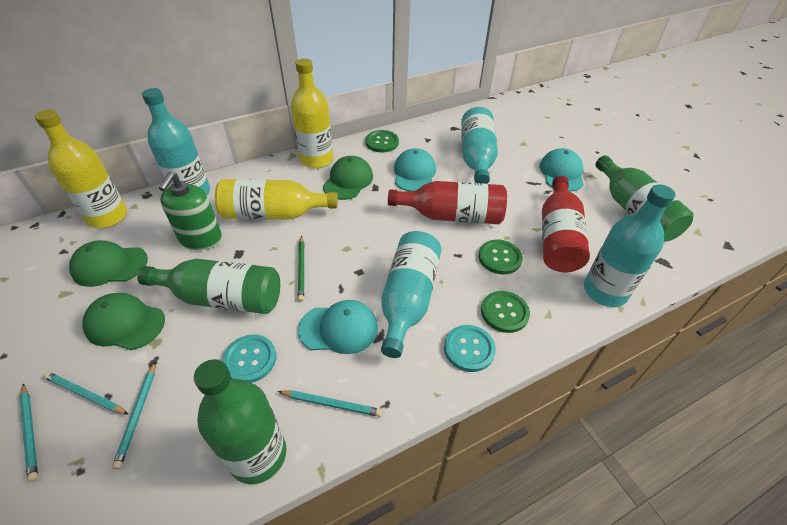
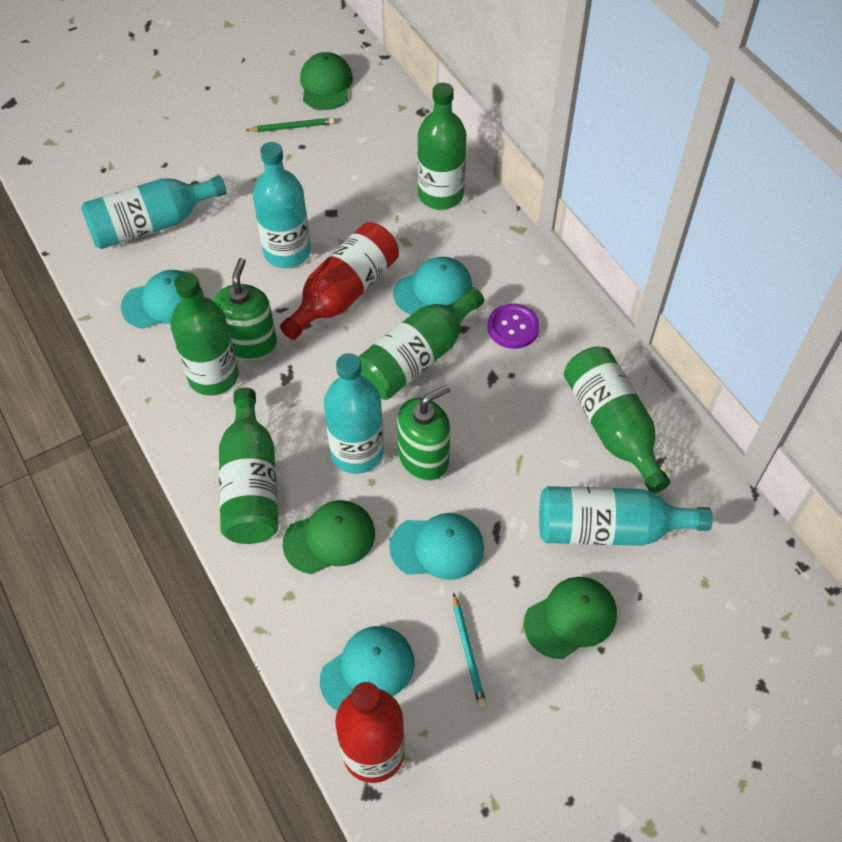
green bottle: [137,259,280,314] [194,359,287,484] [595,155,694,242] = 3 -> [170,272,239,396] [219,387,278,544] [358,287,484,400] [417,83,467,210] [564,346,670,493] = 5
green button: [365,130,399,152] [479,239,523,274] [481,291,530,333] = 3 -> none = 0
green soap dispenser: [159,172,222,250] = 1 -> [214,258,277,360] [397,385,451,481] = 2
purple button: none = 0 -> [488,303,540,349] = 1
turquoise button: [222,334,276,383] [444,325,496,372] = 2 -> none = 0
turquoise cap: [298,300,378,354] [394,148,436,192] [539,148,584,192] = 3 -> [121,270,204,329] [320,626,415,711] [389,513,484,580] [393,257,472,315] = 4
turquoise pencil: [20,383,38,482] [43,372,129,415] [112,361,156,470] [278,390,383,417] = 4 -> [453,593,486,707] = 1
yellow bottle: [35,109,127,228] [215,179,338,220] [291,58,333,168] = 3 -> none = 0

